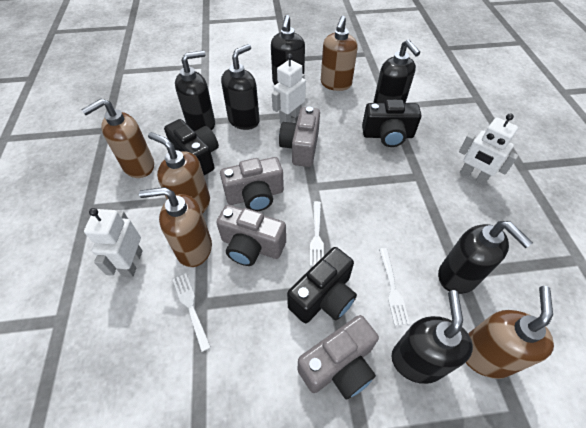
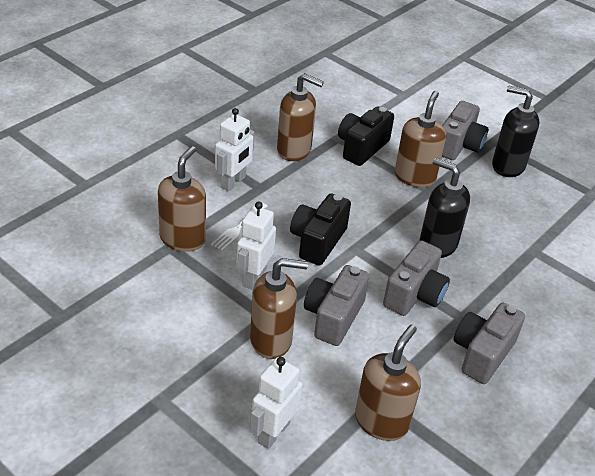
black camera: [164,119,219,175] [287,247,357,323] [362,99,421,147] = 3 -> [290,193,351,266] [338,106,394,166] = 2
black soap dispenser: [175,50,215,131] [221,44,260,130] [271,15,305,85] [373,40,420,103] [392,290,473,384] [438,221,533,294] = 6 -> [419,158,470,258] [492,86,539,177] = 2
white fork: [173,273,211,352] [310,201,324,266] [379,248,410,326] = 3 -> [211,202,267,251] = 1

